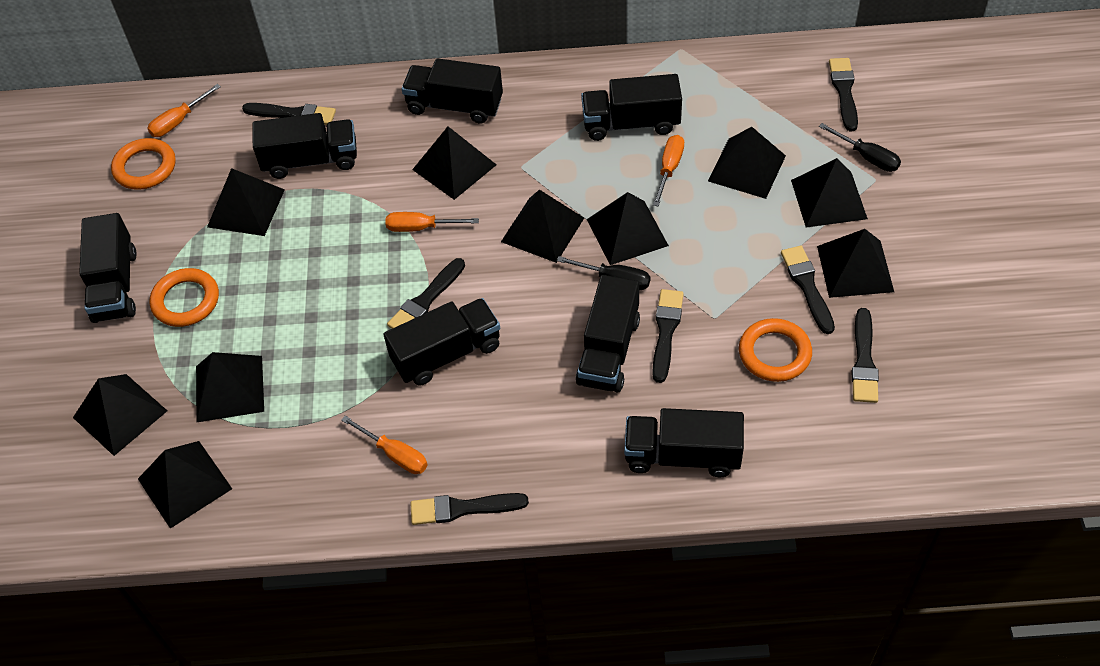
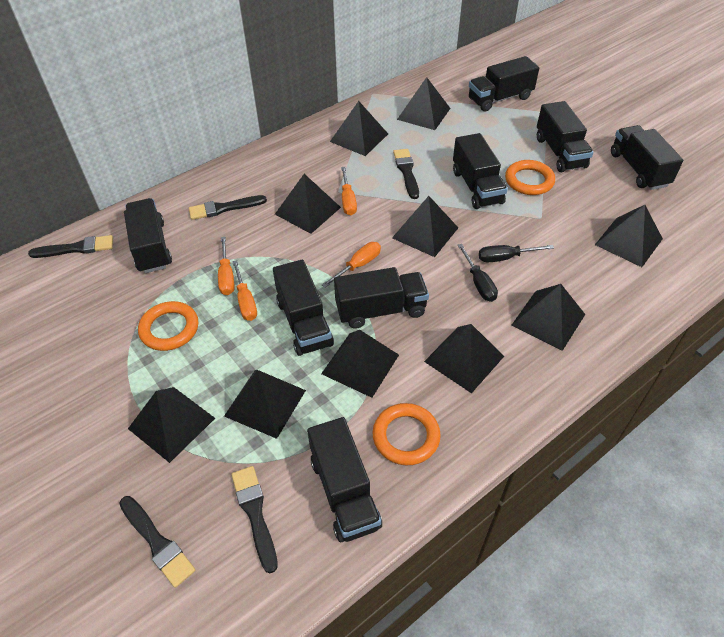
black brush: [242,103,336,125] [387,258,465,329] [410,493,529,525] [652,289,684,383] [781,246,835,334] [829,58,858,131] [852,308,879,403] = 7 -> [28,235,113,258] [119,496,195,588] [189,195,267,220] [231,466,278,573] [393,149,419,199] = 5
black truck: [79,213,137,323] [253,113,357,179] [383,298,500,386] [402,58,503,123] [576,275,640,393] [581,74,682,141] [624,408,744,477] = 7 -> [124,198,172,273] [273,259,334,356] [307,417,382,542] [334,267,429,329] [453,133,508,209] [469,56,539,111] [537,101,593,172] [611,125,683,190] = 8

